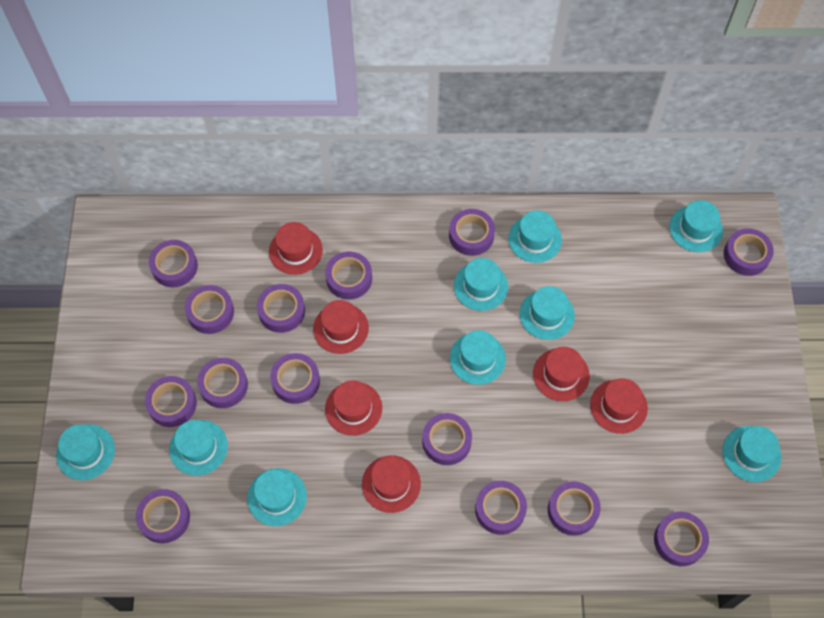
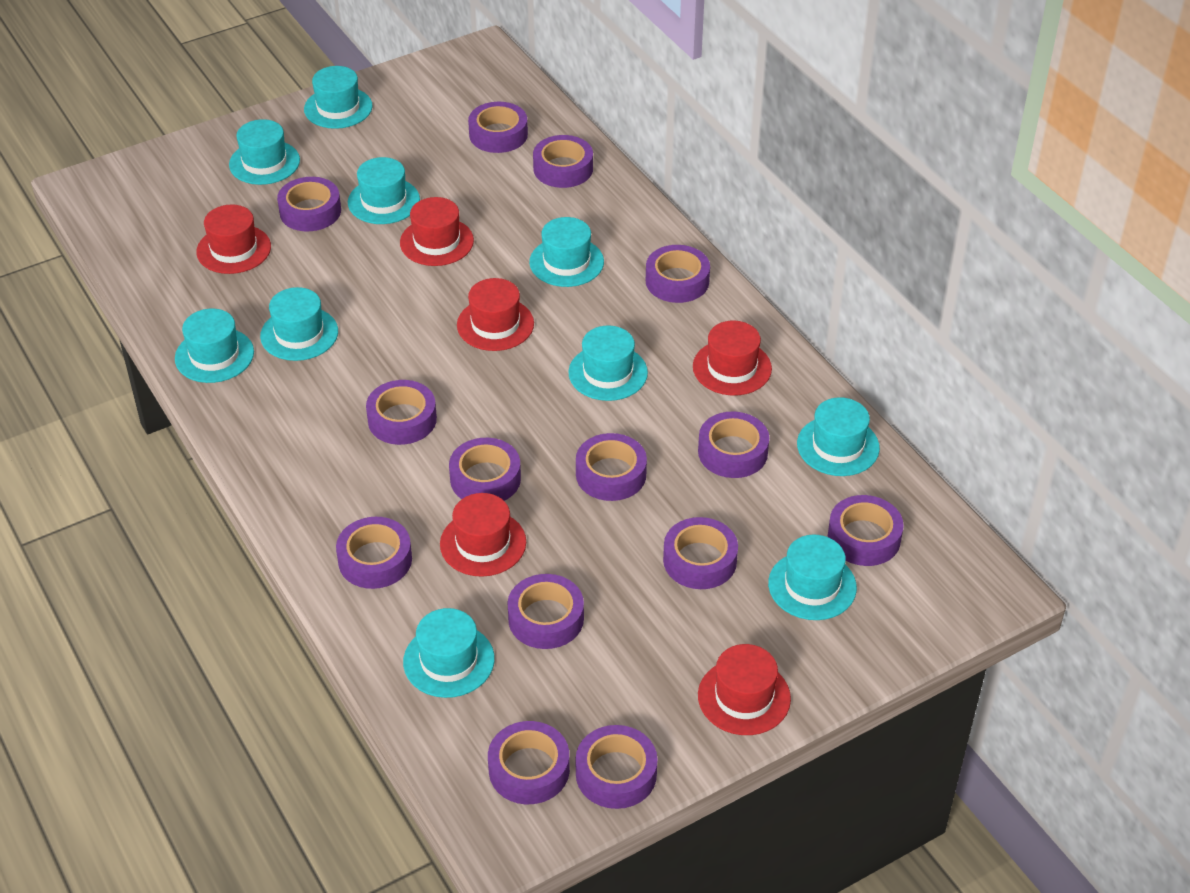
turquoise hat: [56,424,115,480] [169,420,228,476] [247,468,307,526] [450,330,506,385] [454,258,508,311] [508,210,562,263] [519,286,575,340] [669,200,723,252] [722,426,781,482] = 9 -> [175,308,254,383] [229,119,300,185] [260,287,338,361] [304,66,372,129] [348,157,420,224] [403,608,495,698] [529,217,604,287] [568,326,648,401] [768,535,857,620] [797,397,880,476] = 10

